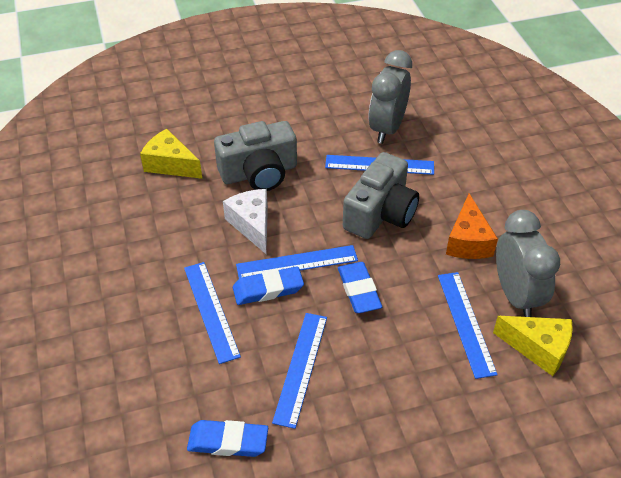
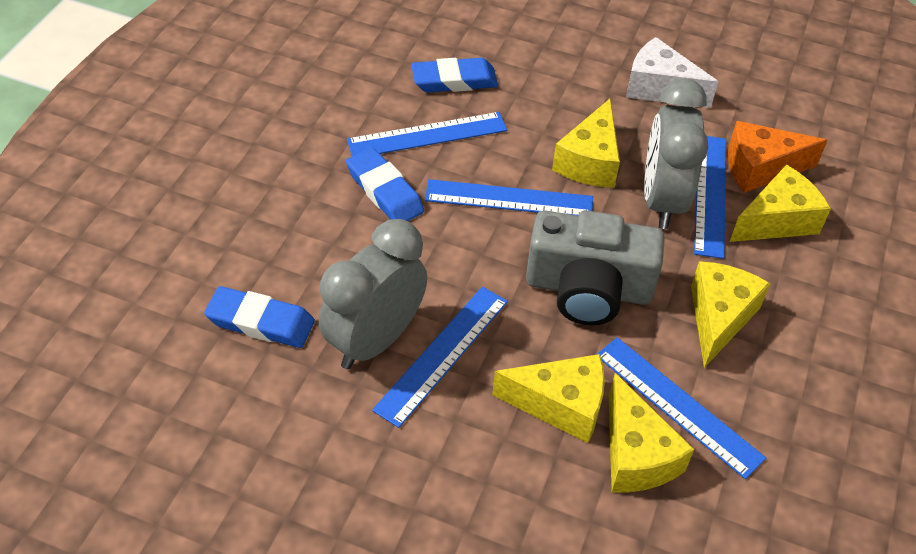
grey camera: [214,121,297,191] [343,152,419,239] = 2 -> [526,210,665,325] = 1
yellow cheese: [140,129,202,179] [493,316,573,376] = 2 -> [492,354,605,443] [552,99,620,188] [609,373,694,493] [691,261,771,368] [730,165,831,242] = 5

